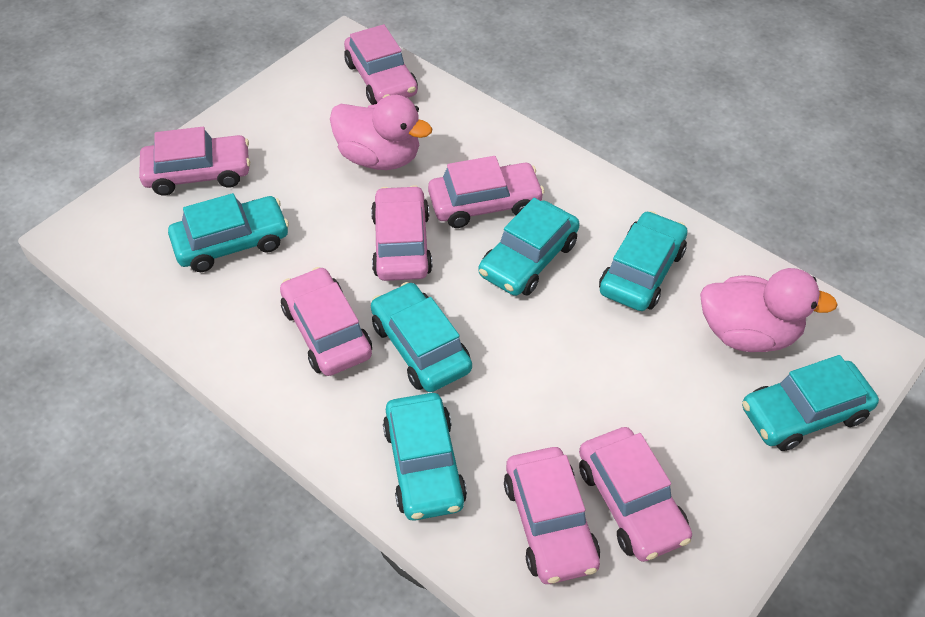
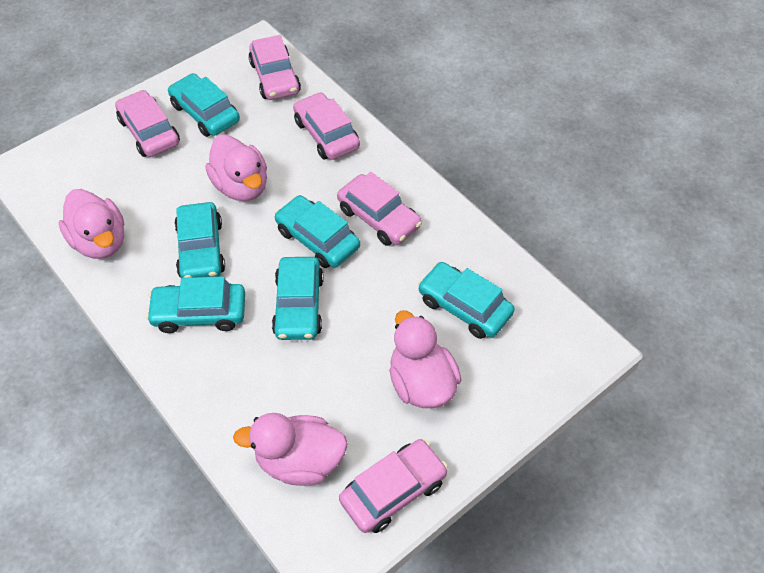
pink car: [139,127,250,195] [280,267,372,376] [344,24,418,105] [371,185,433,281] [428,156,545,228] [504,447,600,584] [579,427,692,562] = 7 -> [115,90,180,157] [249,35,301,100] [293,92,360,160] [337,172,422,246] [339,439,448,533] = 5
pink duck: [330,95,432,170] [700,268,838,352] = 2 -> [58,189,124,259] [205,135,267,201] [233,413,348,486] [389,310,461,408] = 4

